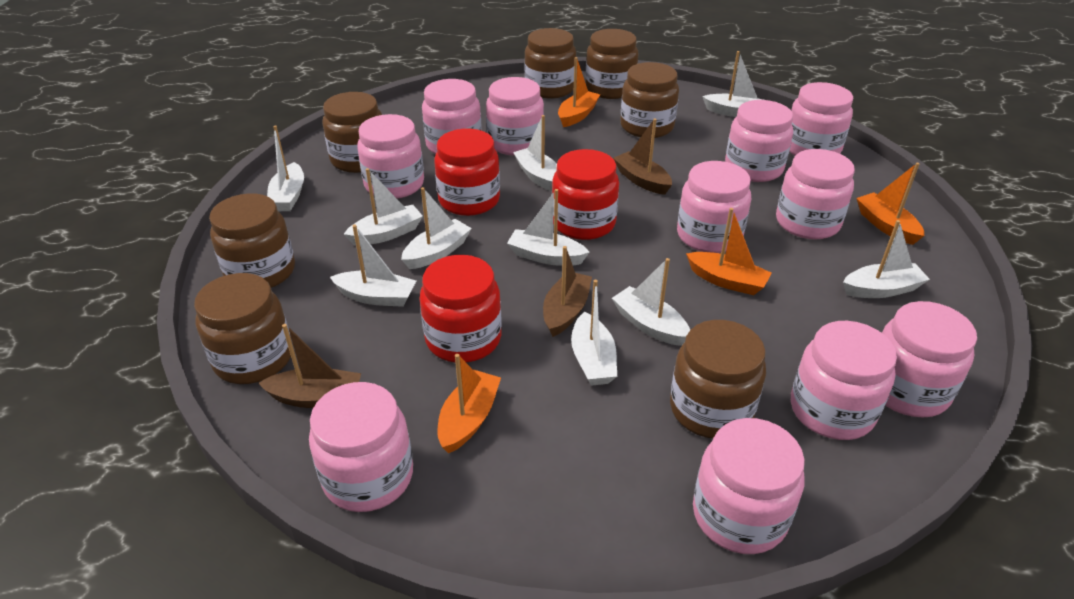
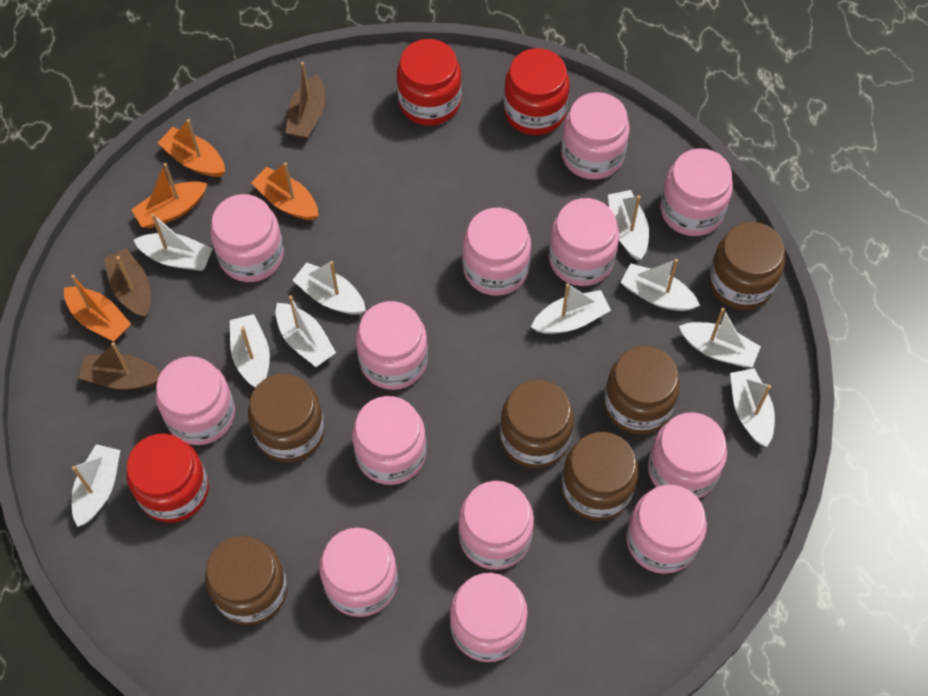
brown jar: [194,273,292,384] [209,193,295,288] [322,92,382,173] [525,28,576,98] [585,29,638,99] [620,62,679,138] [670,320,766,438] = 7 -> [205,536,288,625] [248,374,325,462] [500,379,574,468] [561,432,639,521] [604,346,680,435] [709,222,785,310] = 6
pink jar: [309,382,413,512] [357,114,424,199] [422,79,482,154] [486,77,544,155] [677,161,751,253] [693,418,805,554] [725,100,793,182] [776,149,855,240] [789,82,853,156] [791,321,897,440] [882,301,977,417] = 11 -> [156,356,235,445] [211,194,284,282] [319,528,398,617] [352,396,426,485] [356,301,428,390] [450,573,528,662] [458,481,534,570] [462,208,531,296] [549,198,619,286] [561,92,630,180] [626,485,707,574] [648,412,727,499] [660,148,733,236] = 13

